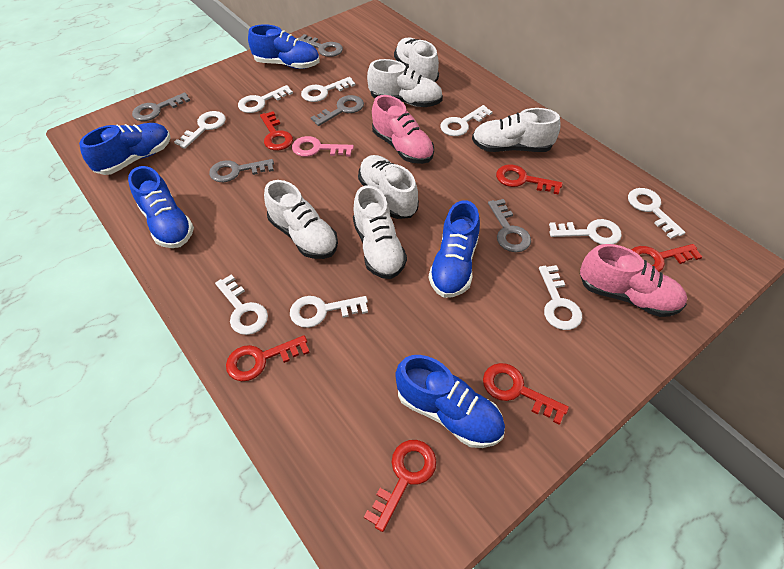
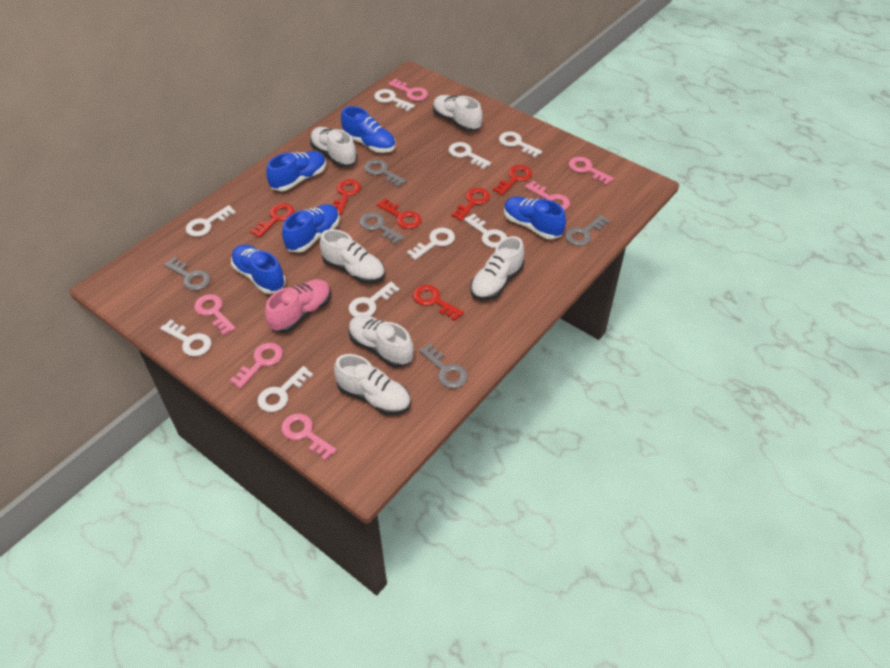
pink key: [292,136,354,157] = 1 -> [194,294,236,335] [230,343,283,388] [281,413,337,460] [388,79,428,101] [525,181,570,210] [569,157,614,185] = 6
pink shoe: [372,95,434,164] [580,244,687,317] = 2 -> [265,279,331,333] = 1

